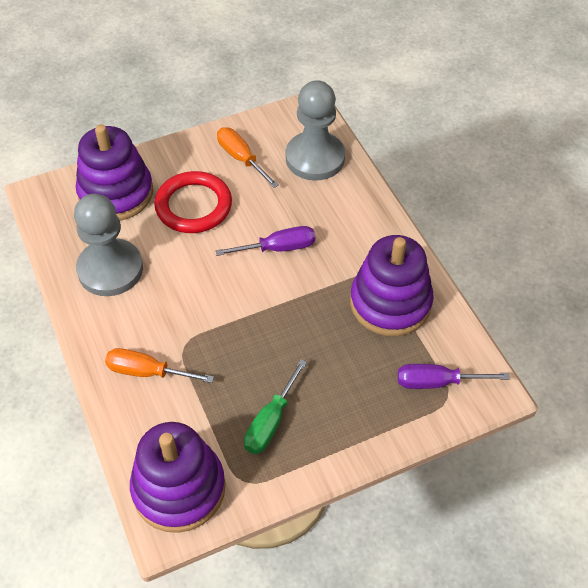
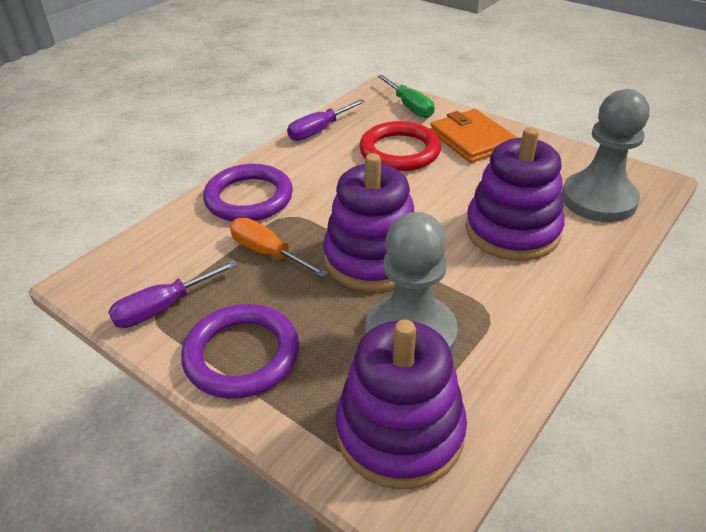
orange screwdriver: [105,348,214,383] [217,127,279,188] = 2 -> [230,218,329,278] = 1
orange wallet: none = 0 -> [430,109,517,163] = 1
purple ring: none = 0 -> [181,304,299,399] [203,164,293,221] = 2

